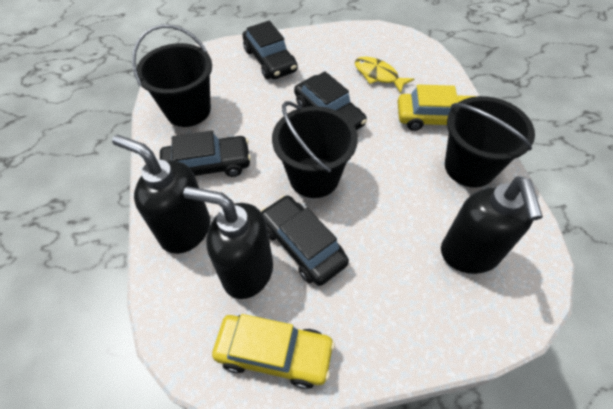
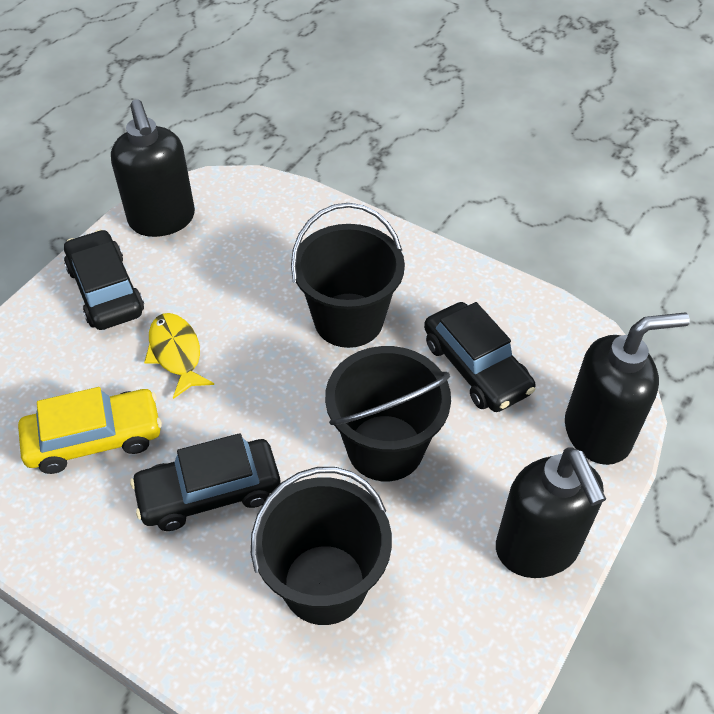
black car: [160,131,251,177] [242,21,298,79] [260,195,349,286] [294,71,367,130] = 4 -> [64,229,144,330] [130,433,280,531] [424,302,536,412] = 3
yellow car: [212,314,335,389] [398,85,476,131] = 2 -> [18,387,162,474] = 1

